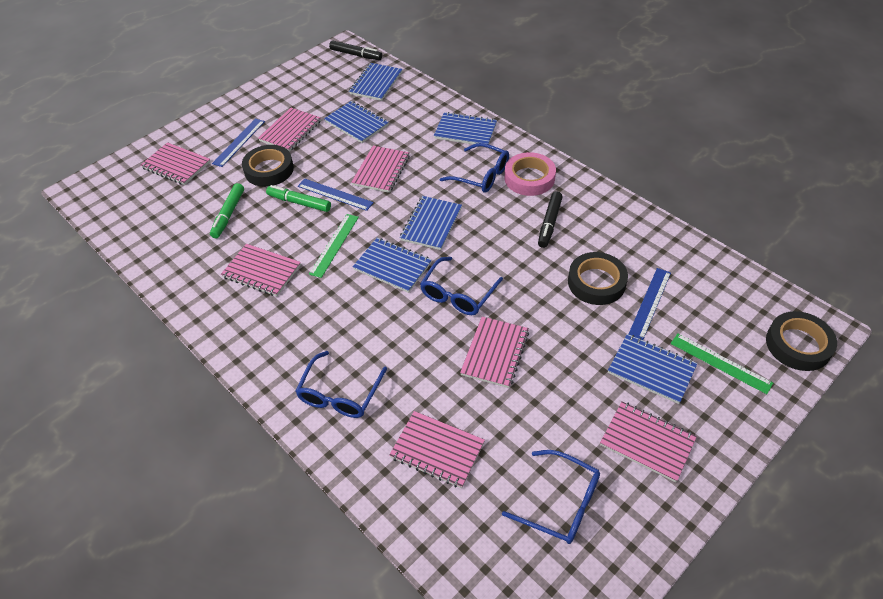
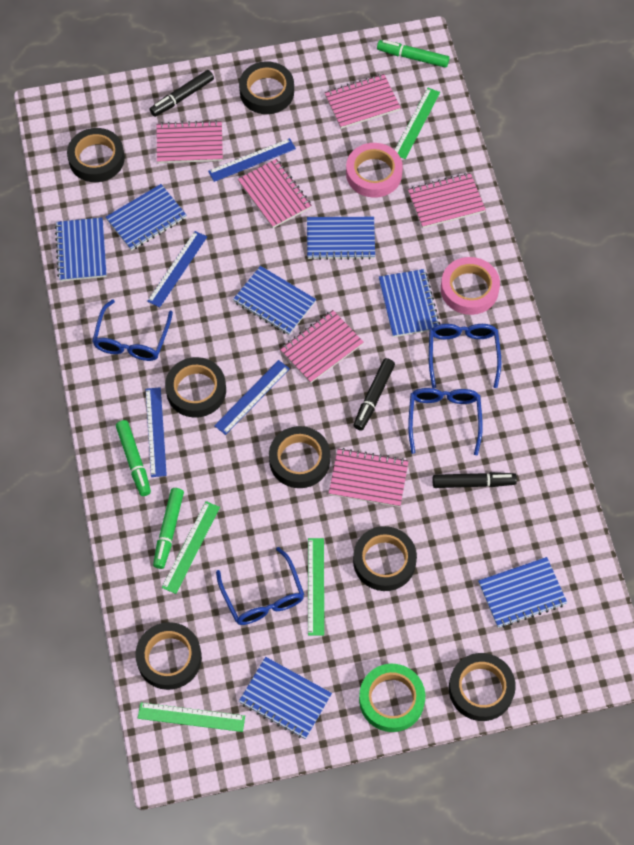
black marker: [329,40,382,60] [538,191,563,248] = 2 -> [150,70,214,117] [353,358,395,431] [433,472,517,488] = 3
black tape: [242,145,294,187] [568,252,628,305] [766,311,837,371] = 3 -> [67,128,125,182] [135,622,202,690] [165,357,226,418] [239,61,294,114] [269,426,330,488] [353,526,417,591] [449,653,516,721] = 7
blue notebook: [324,101,389,143] [349,63,403,101] [353,238,432,293] [400,196,462,250] [434,112,497,144] [608,334,698,404] = 6 -> [55,217,107,281] [106,184,187,251] [233,266,316,335] [239,657,332,739] [307,217,375,260] [379,269,440,337] [478,557,567,628] = 7
blue ruler: [212,119,265,167] [298,179,374,211] [629,268,671,340] = 3 -> [145,387,167,477] [147,231,207,308] [208,138,296,182] [214,360,290,435] = 4
green marker: [210,183,244,238] [266,185,331,212] = 2 -> [116,420,151,496] [153,488,184,569] [377,40,449,68] = 3
green ruler: [309,214,359,278] [671,333,773,394] = 2 -> [138,702,245,732] [162,501,220,594] [308,538,324,635] [395,88,440,159] = 4
green tape: none = 0 -> [359,664,425,732] = 1
pink notebook: [141,142,210,185] [221,244,301,296] [258,108,321,152] [351,146,410,193] [389,411,485,488] [460,317,529,388] [600,401,697,482] = 7 -> [157,120,223,163] [238,159,312,228] [280,310,364,383] [324,74,401,129] [329,448,409,507] [408,173,486,228] = 6
pink tape: [505,152,556,196] = 1 -> [346,143,403,198] [441,257,500,315] = 2

